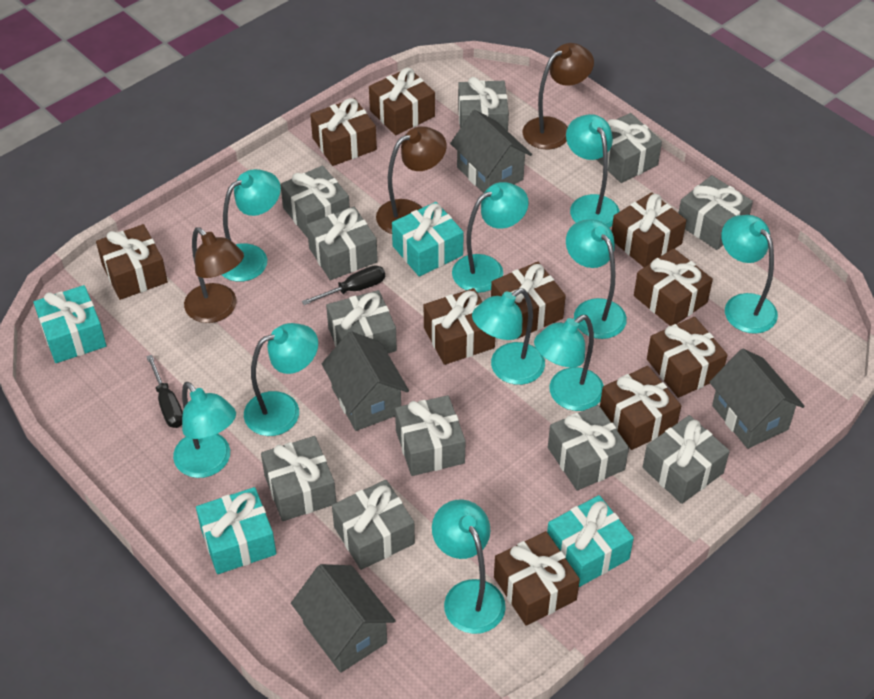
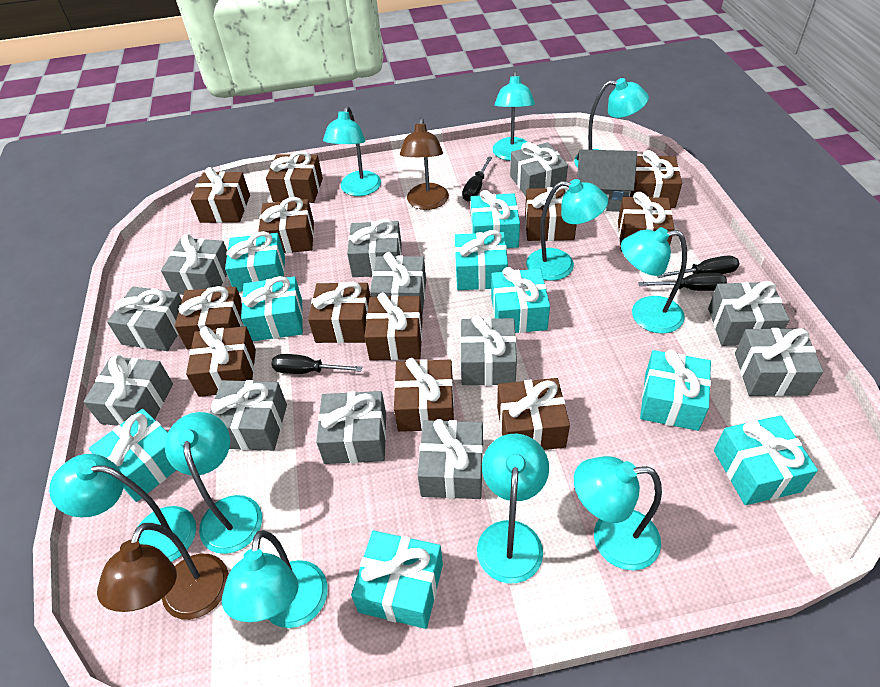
black screwdriver: [146,355,183,428] [302,265,385,305] = 2 -> [271,354,362,374] [462,156,492,201] [638,273,727,291] [657,255,740,278] = 4
brown gift: [96,224,168,300] [310,98,377,166] [369,68,435,135] [424,288,495,365] [491,262,566,339] [494,531,580,626] [600,366,681,450] [612,192,686,267] [634,248,713,326] [647,317,727,398] = 10 -> [175,286,243,349] [186,326,256,397] [190,167,250,223] [258,197,314,253] [266,151,323,203] [308,282,370,343] [364,292,423,360] [394,358,454,432] [497,378,570,450] [525,186,577,241] [618,192,675,252] [629,150,682,208] = 12
brown lamp: [184,227,244,323] [376,126,447,234] [523,43,594,149] = 3 -> [97,523,229,620] [400,118,449,210] = 2
grey gift: [261,436,337,521] [280,165,350,238] [307,207,378,280] [326,290,397,353] [332,480,415,570] [395,395,466,476] [458,77,509,131] [548,405,629,491] [596,113,662,183] [643,415,730,504] [679,175,753,250] = 11 -> [83,355,173,426] [107,287,182,351] [161,234,227,295] [210,380,287,451] [316,391,386,464] [347,219,402,277] [370,252,426,316] [417,419,483,499] [460,315,517,386] [510,142,568,196] [708,281,789,346] [735,328,823,396] = 12
grey house: [291,564,396,673] [322,331,409,431] [450,110,532,193] [709,349,805,449] = 4 -> [576,149,637,212] = 1
turquoise gift: [34,285,106,363] [196,487,276,574] [392,202,464,277] [547,495,634,587] = 4 -> [89,409,176,502] [225,231,285,292] [241,276,303,341] [351,531,443,629] [455,230,508,290] [471,190,520,248] [491,267,550,333] [640,350,711,431] [714,416,818,505] = 9

